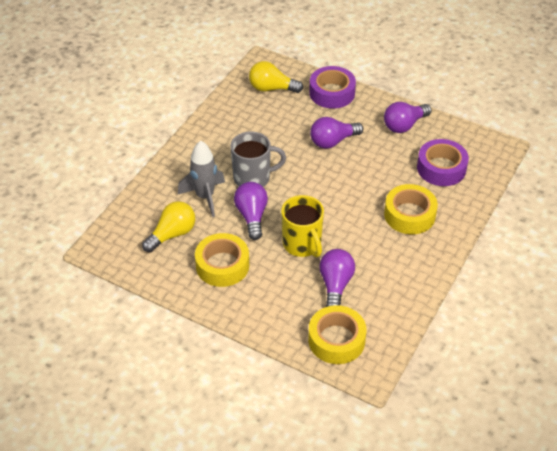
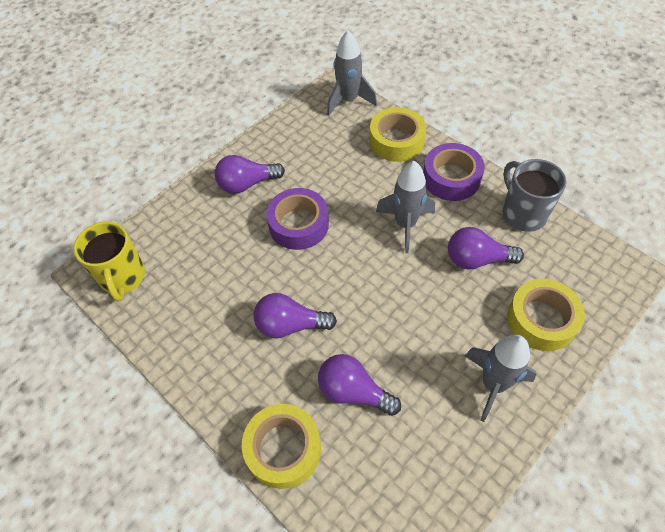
grey rocket: [178,141,225,217] = 1 -> [327,31,377,116] [376,161,435,253] [465,335,537,422] = 3
yellow light bulb: [142,201,195,252] [249,61,303,93] = 2 -> none = 0

